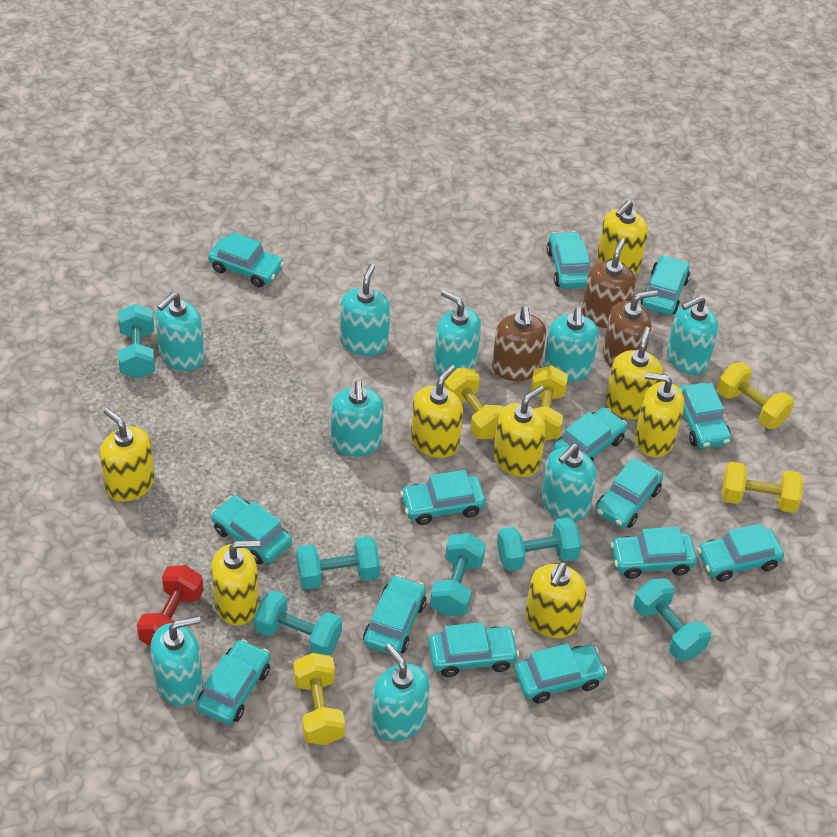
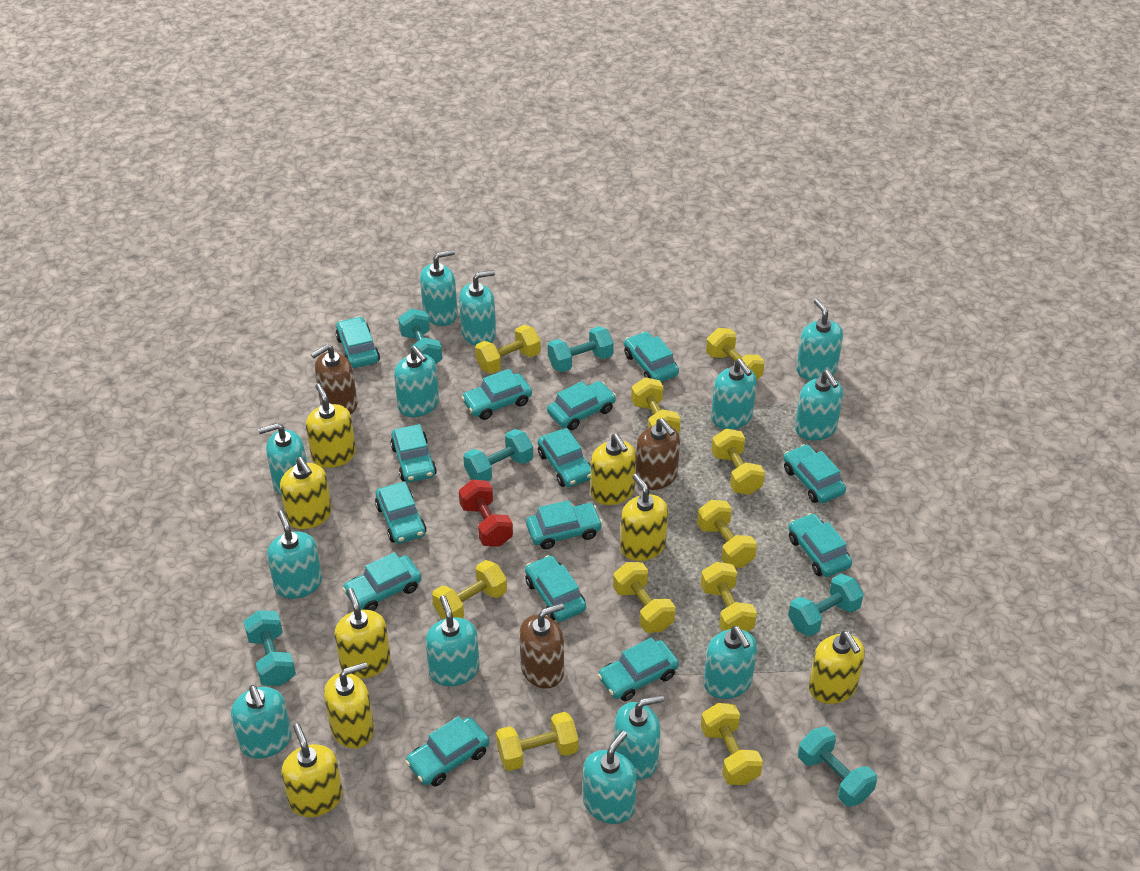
turquoise soap dispenser: [151,616,203,706] [155,292,205,371] [331,381,384,456] [340,264,390,356] [372,643,430,741] [434,290,481,376] [541,443,597,521] [543,307,599,382] [667,296,718,375] = 9 -> [231,685,292,758] [258,423,307,496] [267,510,322,599] [394,346,439,417] [420,250,458,326] [425,595,479,686] [459,270,496,346] [583,730,637,824] [614,695,664,780] [703,626,757,699] [711,359,757,429] [795,370,843,441] [796,299,843,380] = 13
yellow dumbbell: [293,653,345,745] [444,368,503,439] [531,365,568,441] [717,362,794,429] [722,462,804,513] = 5 -> [432,560,507,620] [475,325,541,374] [496,712,579,771] [613,562,676,633] [631,377,681,433] [697,500,757,568] [700,562,757,632] [701,703,763,785] [706,328,764,380] [711,428,765,495] = 10

